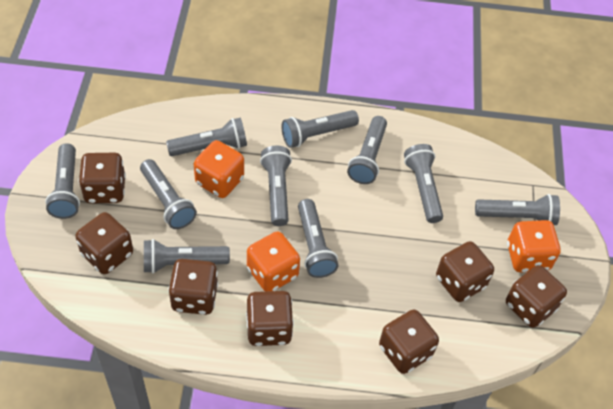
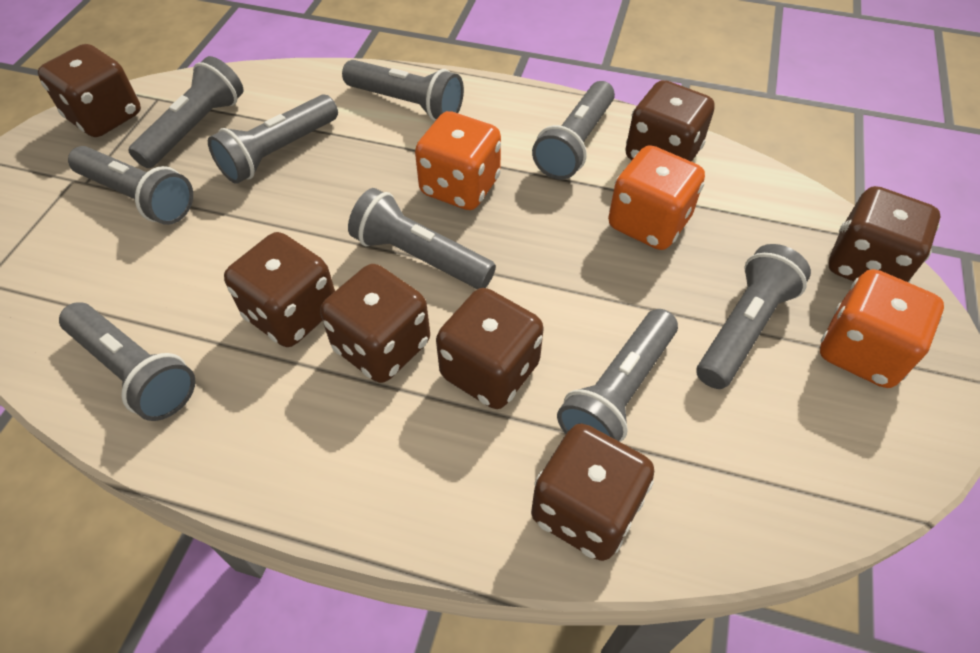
grey flashlight: [45,143,80,219] [140,159,197,229] [144,239,230,273] [166,118,247,156] [260,146,292,226] [281,110,359,148] [298,199,338,278] [347,116,387,184] [404,144,443,223] [475,194,560,225] = 10 -> [59,303,195,421] [68,146,193,225] [128,56,244,168] [208,94,338,184] [342,60,464,121] [348,188,496,289] [532,81,615,180] [557,309,678,442] [697,244,811,389] = 9

